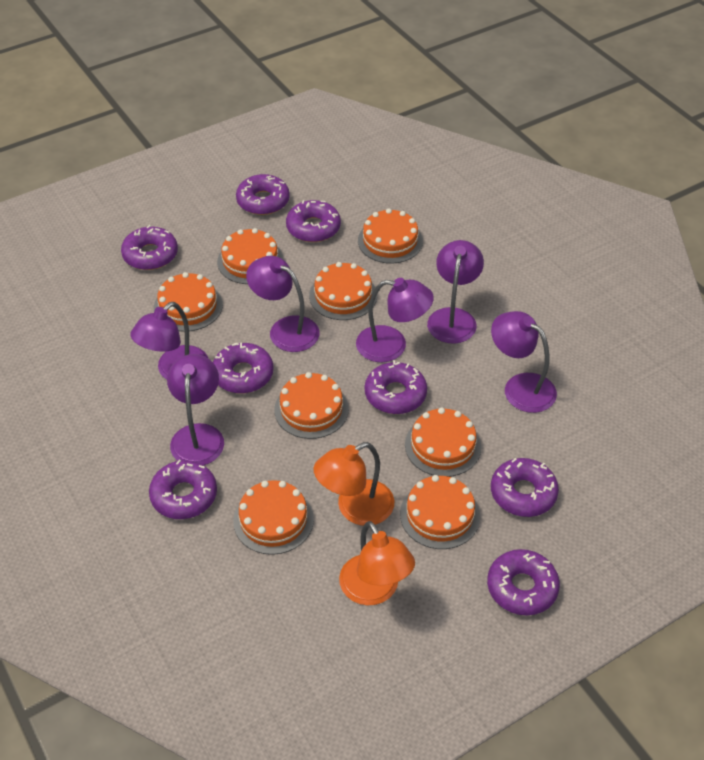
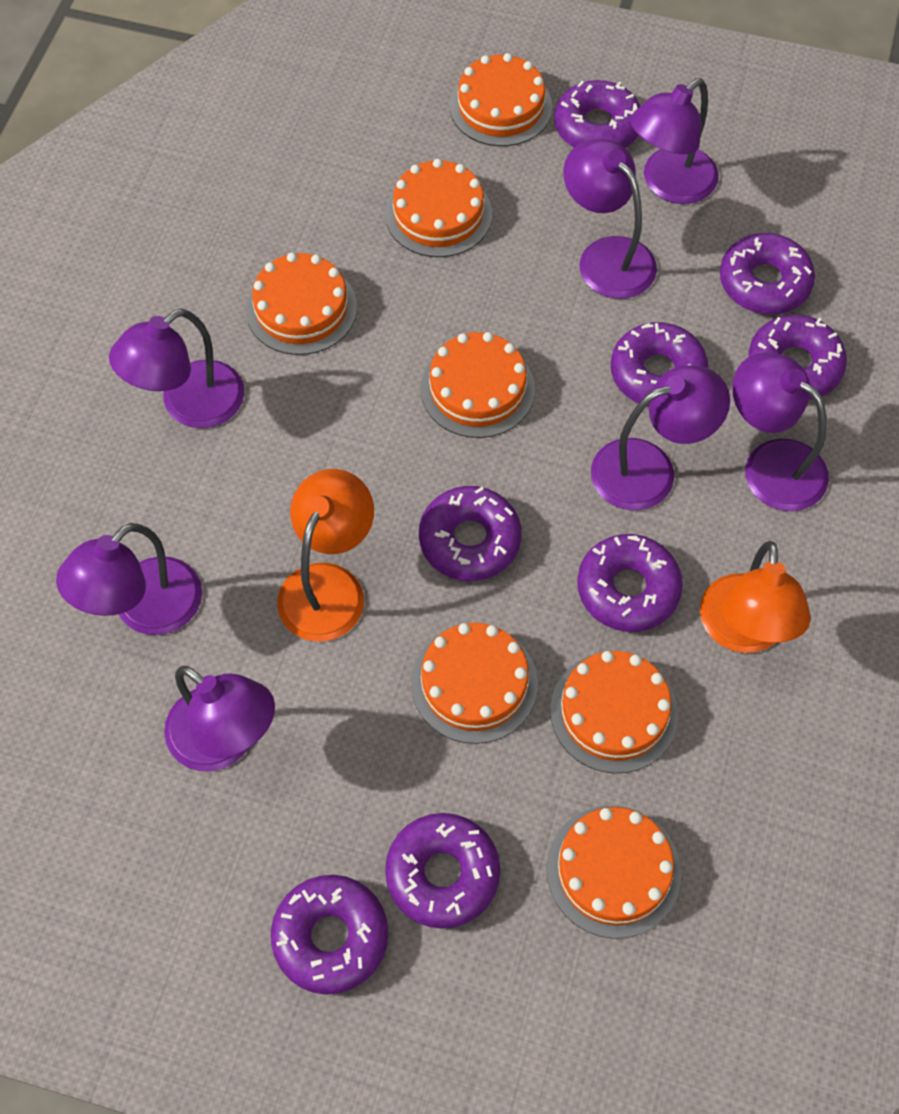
orange cake: [154,272,223,332] [217,228,283,284] [233,480,314,555] [274,372,349,439] [309,262,377,320] [358,208,423,264] [400,475,480,549] [405,408,481,477] = 8 -> [246,252,357,355] [385,159,492,257] [411,623,538,744] [421,332,535,438] [450,53,552,146] [546,805,681,939] [550,651,678,773] = 7
purple lamp: [130,302,208,380] [167,354,224,465] [246,256,320,352] [356,278,434,362] [427,240,484,344] [491,311,557,413] = 6 -> [56,523,202,635] [109,309,244,428] [164,666,275,771] [563,139,657,299] [591,365,730,510] [630,78,719,204] [732,352,829,511] = 7

